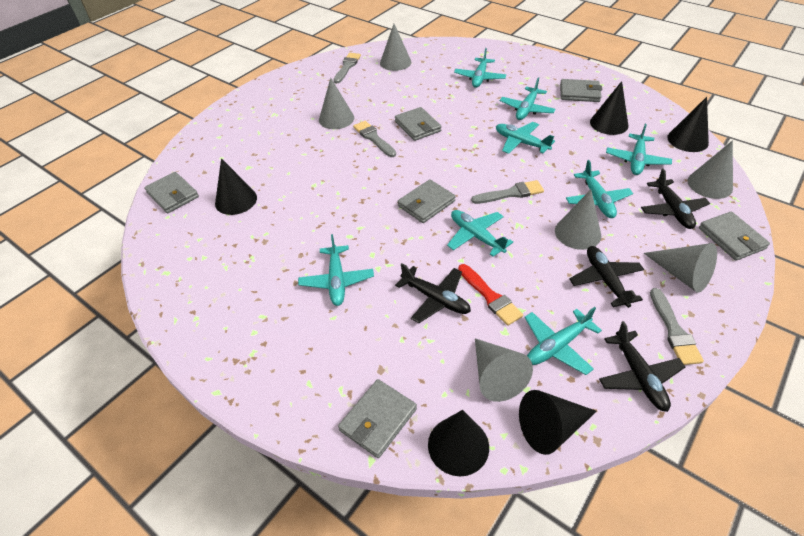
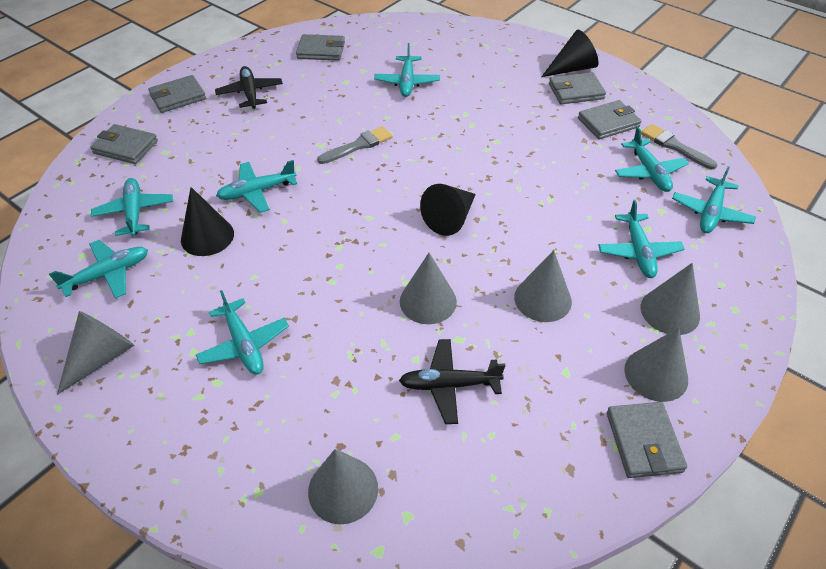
black cone: [215,158,257,215] [428,410,489,476] [519,390,597,455] [590,81,628,135] [667,97,709,152] = 5 -> [181,187,234,256] [420,184,476,236] [541,30,599,77] = 3
black plane: [395,263,471,323] [569,246,644,308] [599,321,685,412] [641,168,710,229] = 4 -> [215,66,283,109] [399,339,505,424] = 2
grey brush: [333,53,361,83] [353,121,396,157] [471,180,544,204] [650,288,704,365] = 4 -> [317,126,392,164] [641,124,717,170] = 2
red brush: [458,264,523,326] = 1 -> none = 0

